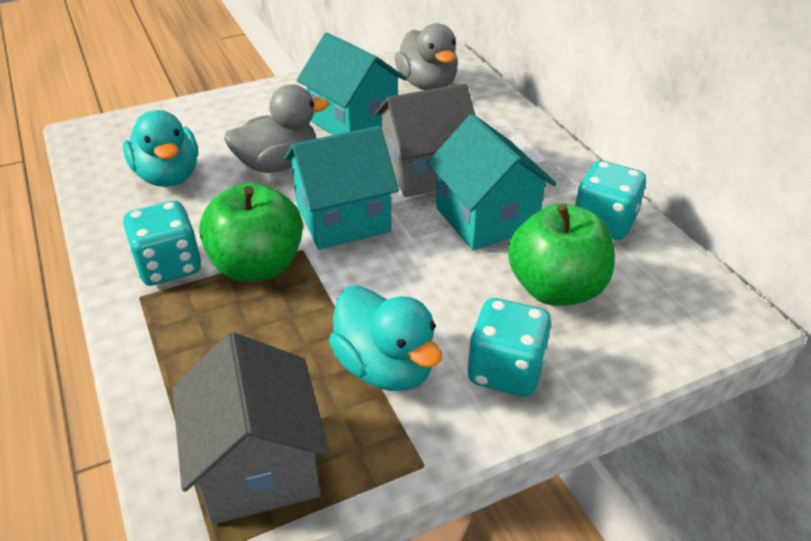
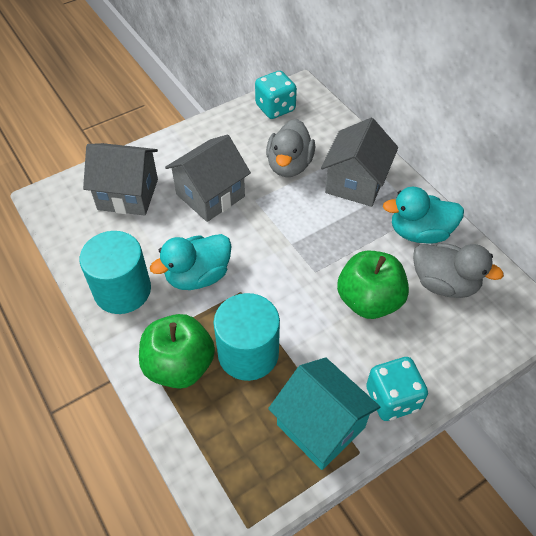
grey house: [172,332,330,525] [374,83,475,197] = 2 -> [83,143,158,216] [165,134,251,222] [321,118,398,207] = 3
turquoise cylinder: none = 0 -> [80,231,151,314] [213,293,280,381] = 2
turquoise dice: [123,201,202,286] [467,298,551,396] [575,161,646,240] = 3 -> [255,71,297,119] [366,357,428,421] = 2
turquoise house: [284,126,399,250] [297,33,407,135] [427,114,556,250] = 3 -> [268,357,380,470] = 1

